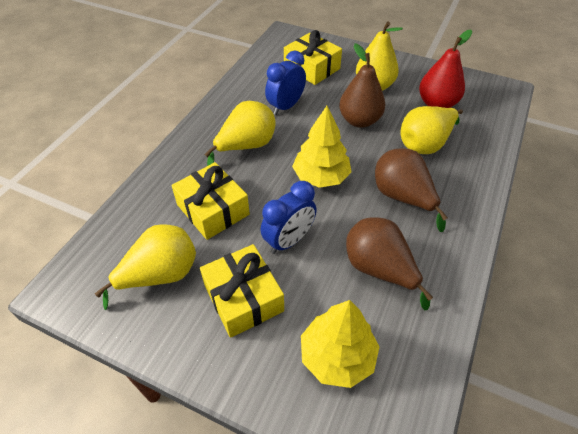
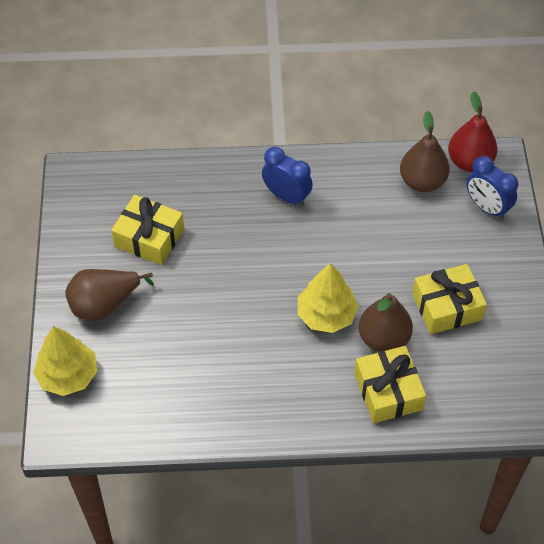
yellow pear: [95,224,196,310] [204,101,275,166] [356,21,403,91] [400,106,463,154] = 4 -> none = 0

